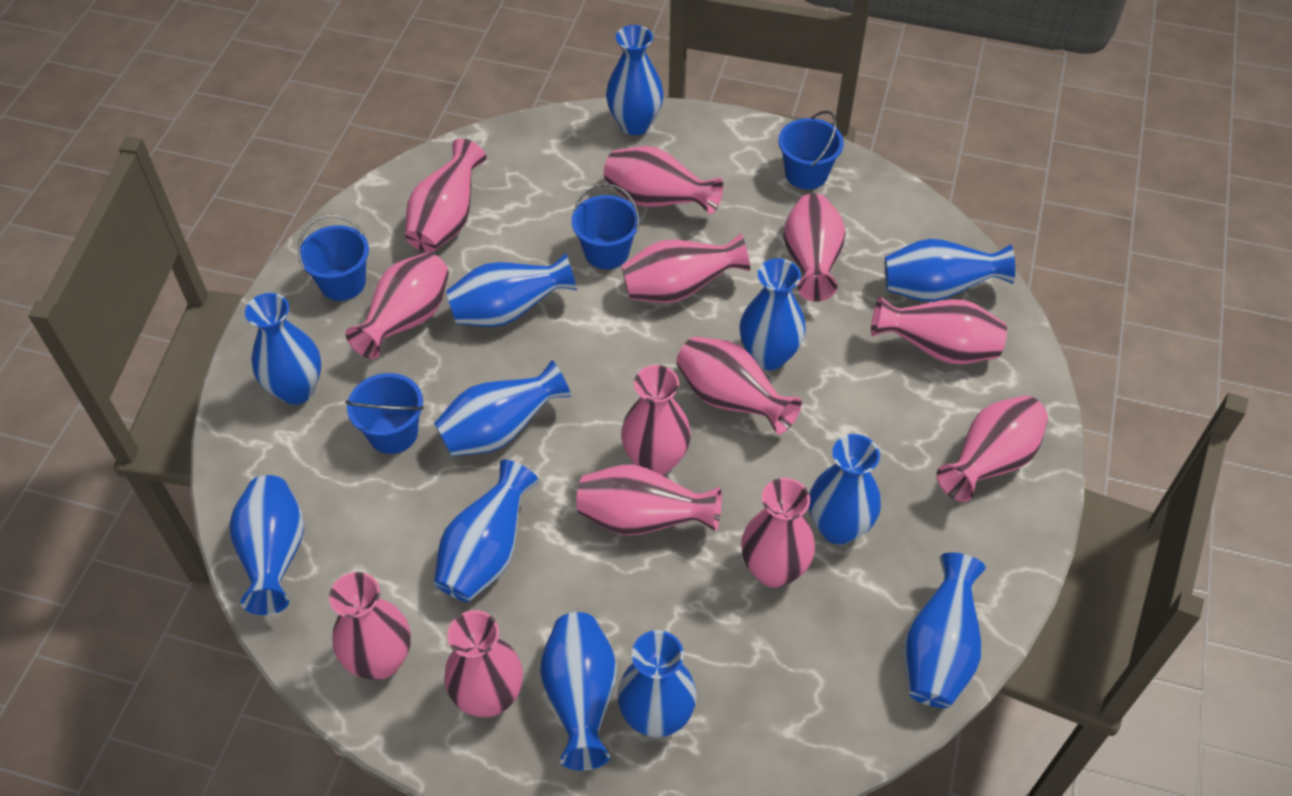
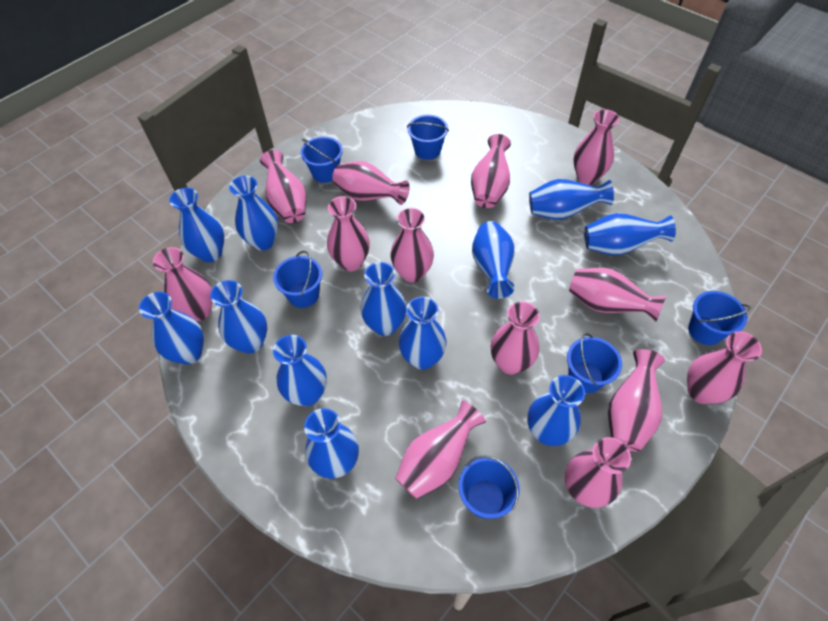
blue bucket: [298,214,369,301] [345,373,424,454] [572,184,640,269] [778,111,844,190] = 4 -> [273,251,322,308] [301,137,343,183] [407,115,449,160] [458,455,520,519] [567,333,622,393] [688,291,751,345] = 6

